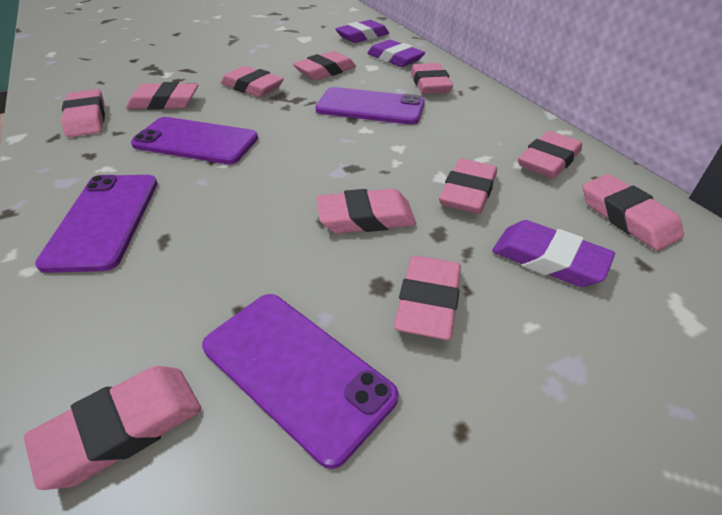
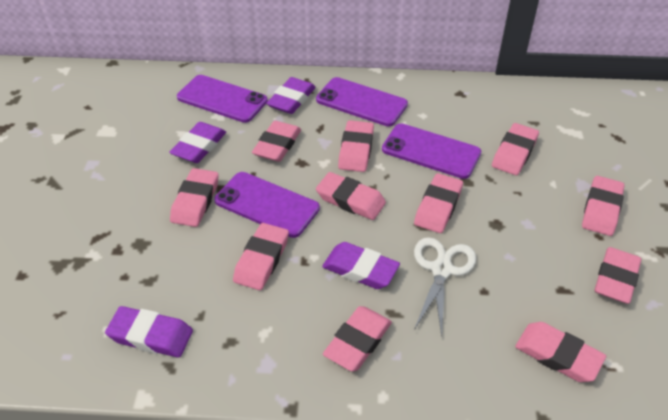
purple eraser: [335,20,389,43] [367,40,425,67] [492,220,615,287] = 3 -> [105,306,193,357] [169,122,226,163] [266,77,316,114] [322,242,400,289] = 4
white scissors: none = 0 -> [414,237,476,337] = 1

